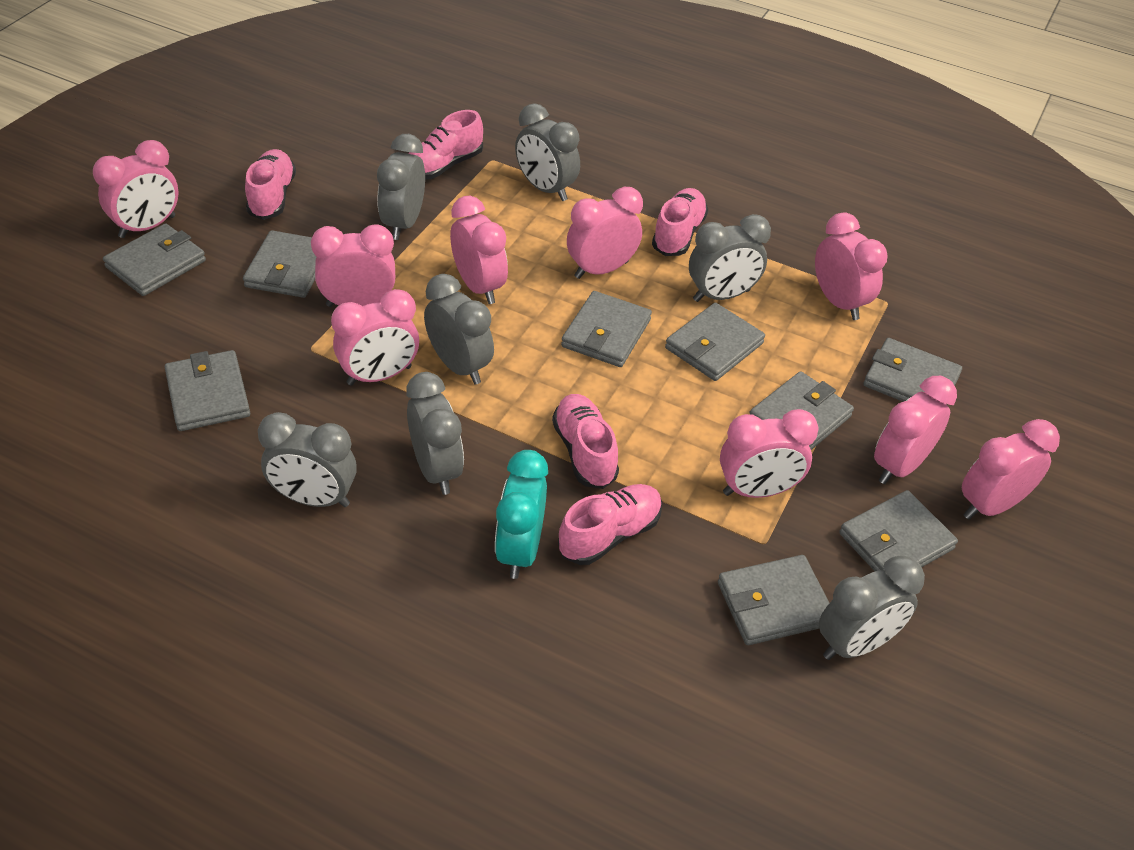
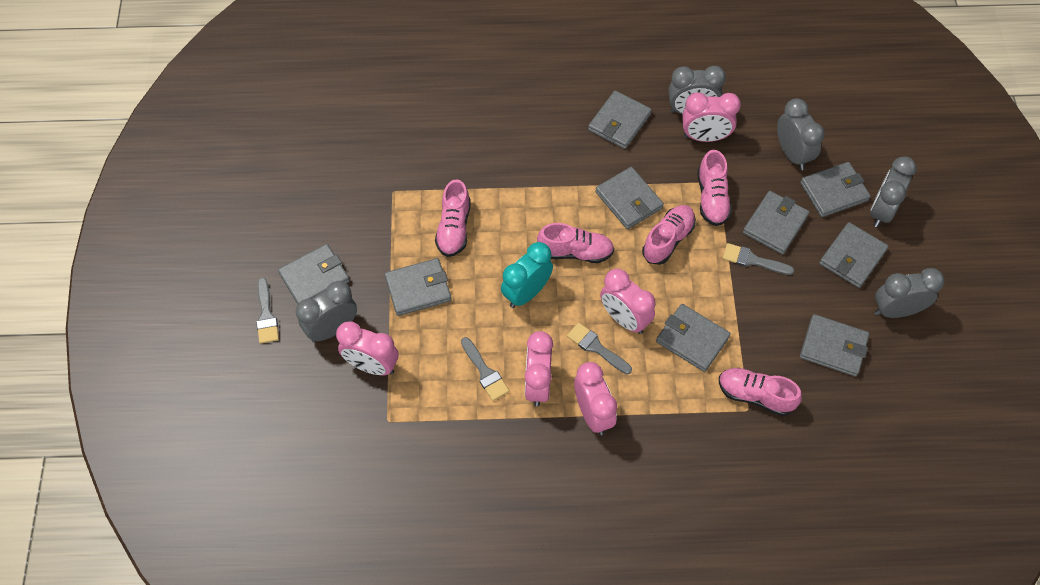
grey brush: none = 0 -> [256,278,279,344] [461,337,509,401] [567,323,632,374] [723,243,794,275] = 4
grey clock: [258,412,357,507] [377,134,425,240] [406,372,464,495] [424,274,494,385] [515,103,580,201] [689,214,771,302] [819,555,925,660] = 7 -> [296,281,357,342] [669,66,726,114] [777,98,825,170] [870,156,917,227] [875,268,944,318] = 5
pink clock: [93,140,179,238] [311,224,395,307] [331,289,419,386] [450,196,508,304] [567,187,643,279] [720,409,819,498] [815,213,888,320] [874,376,957,484] [962,419,1060,520] = 9 -> [336,321,399,375] [525,331,553,407] [574,362,617,435] [600,269,656,334] [682,92,741,142] = 5

